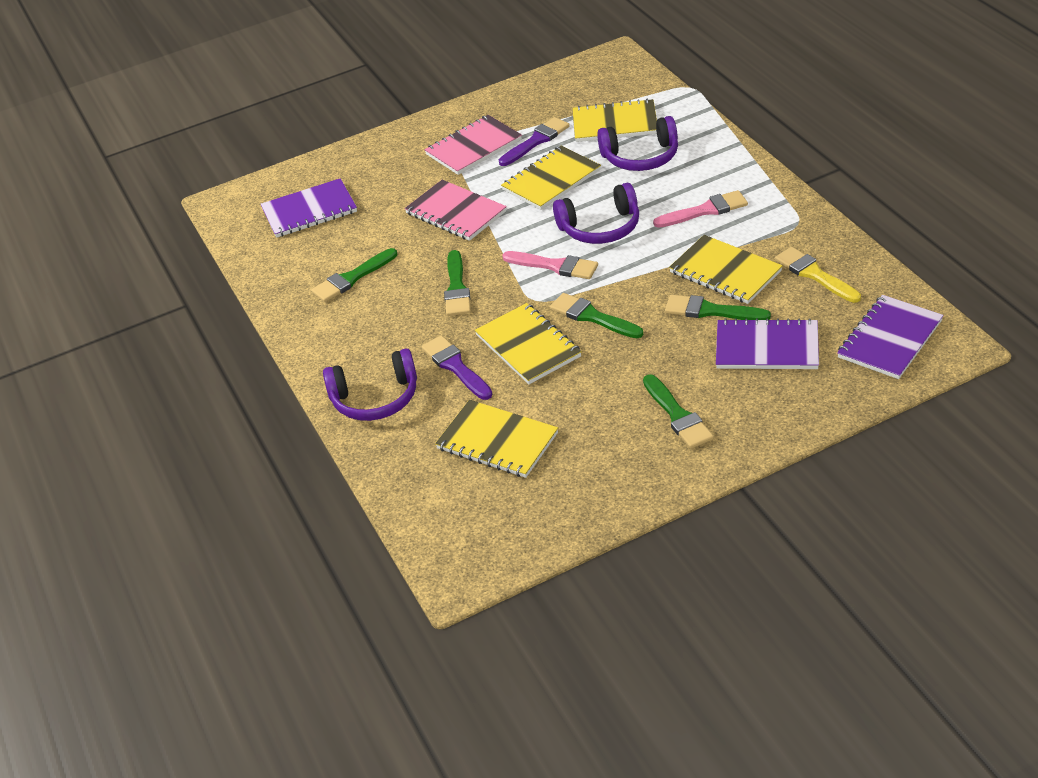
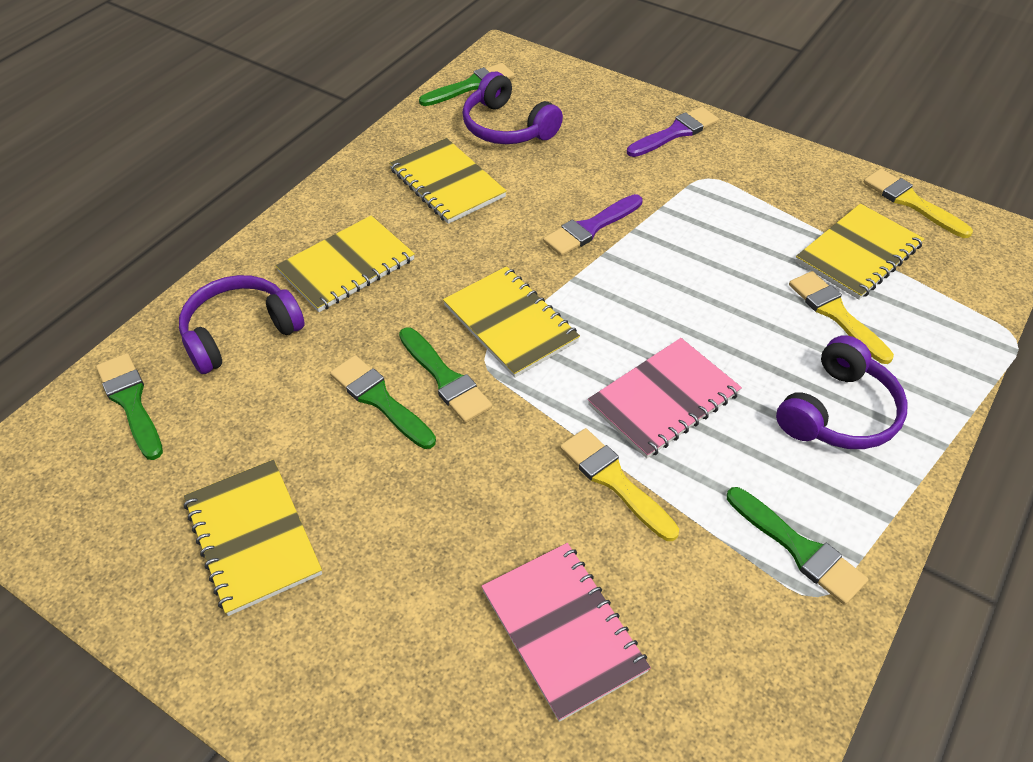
pink brush: [502,251,598,279] [653,190,748,228] = 2 -> none = 0
purple notebook: [261,178,357,238] [716,318,819,369] [837,295,944,379] = 3 -> none = 0
yellow brush: [775,247,861,303] = 1 -> [560,428,679,541] [789,271,894,364] [863,169,973,238] = 3

